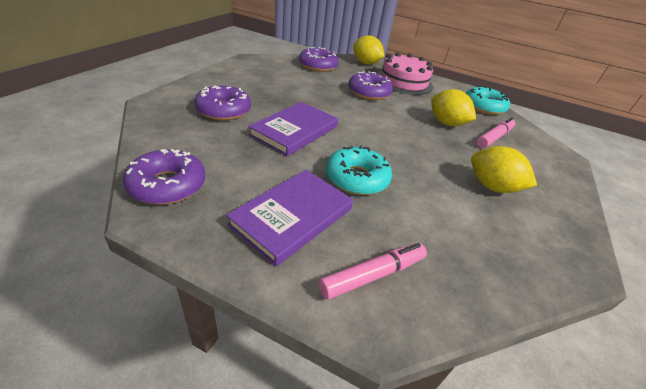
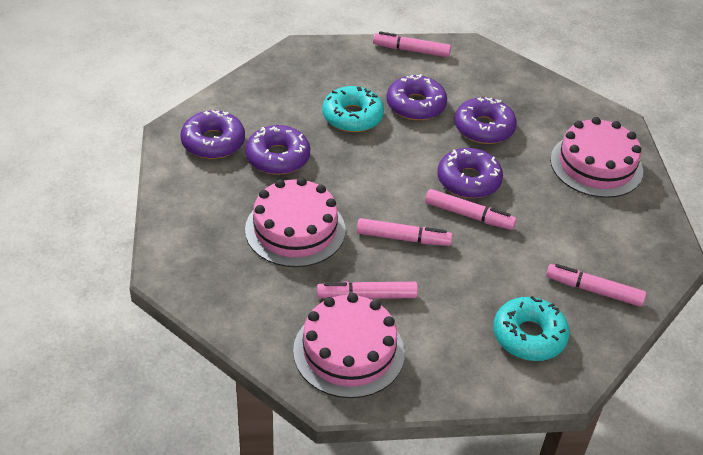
pink cake: [377,52,433,95] = 1 -> [245,177,345,267] [293,293,405,398] [550,117,643,198] = 3
pink marker: [319,243,427,300] [477,117,515,148] = 2 -> [317,281,418,299] [357,218,452,246] [373,32,451,57] [425,189,516,230] [546,264,646,307] = 5
purple book: [226,170,353,266] [248,102,338,156] = 2 -> none = 0
purple donut: [123,149,205,205] [194,85,251,120] [299,47,339,72] [348,71,393,100] = 4 -> [180,110,245,159] [245,125,310,175] [387,74,447,120] [437,148,503,198] [454,97,517,144] = 5
yellow lemon: [353,36,385,65] [431,89,476,126] [471,146,537,193] = 3 -> none = 0

